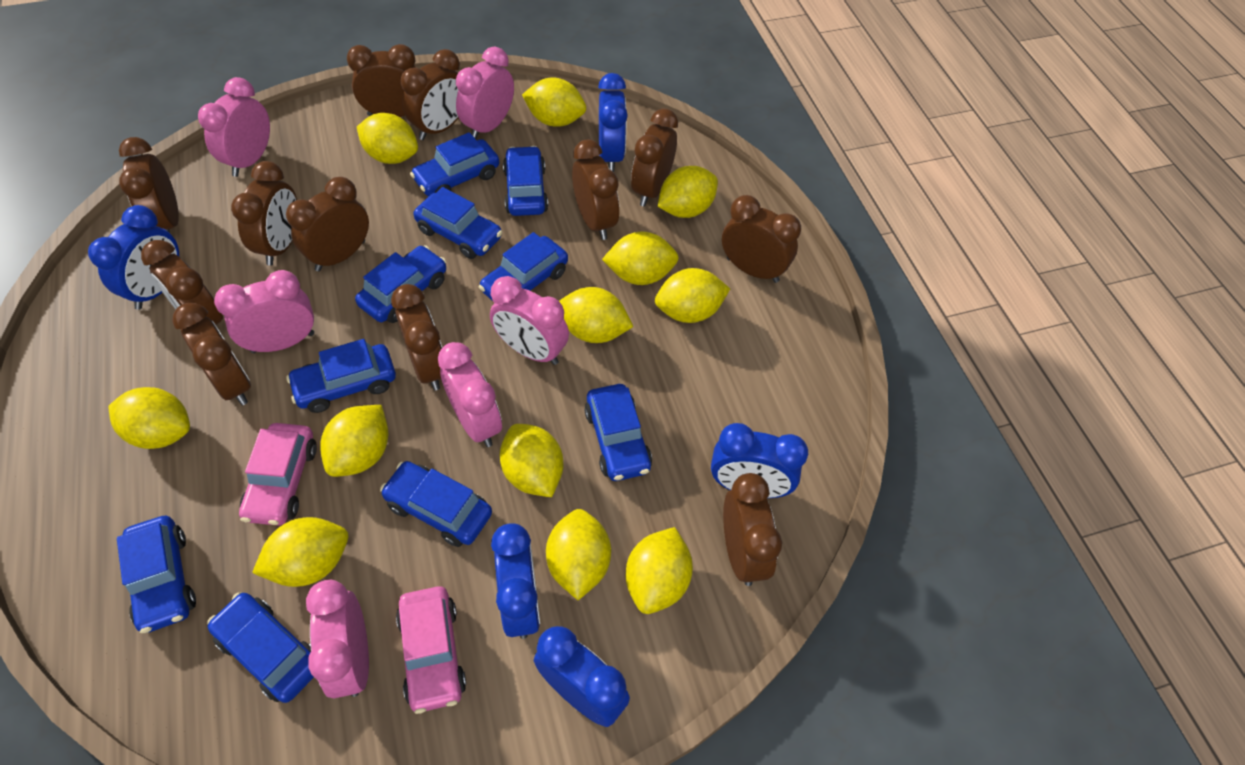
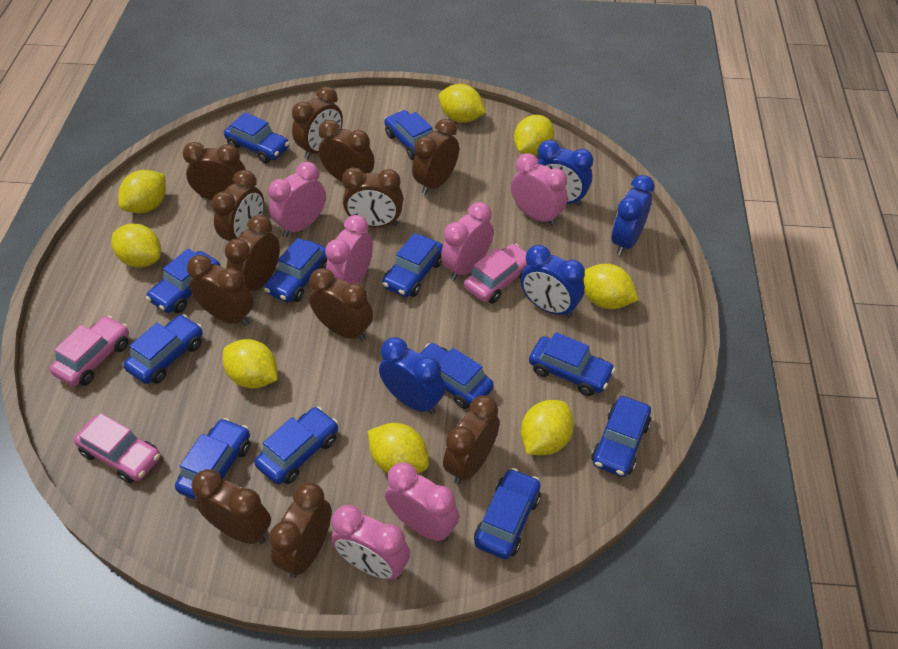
blue car: [117,516,196,633] [207,592,314,703] [286,339,396,413] [355,245,446,323] [380,461,492,547] [410,132,499,196] [413,187,503,259] [479,232,568,301] [503,146,548,216] [584,384,652,481] = 10 -> [123,314,203,384] [146,249,220,313] [175,418,250,500] [224,112,289,163] [254,407,338,484] [264,238,327,302] [382,233,443,297] [384,110,433,160] [420,343,494,409] [474,468,541,559] [529,332,615,396] [591,396,652,477] = 12
blue clock: [88,205,179,310] [491,523,540,639] [534,626,630,727] [598,73,628,172] [711,423,808,498] = 5 -> [379,337,445,415] [521,245,585,318] [537,140,593,206] [611,175,655,256] = 4
pink car: [239,423,317,526] [396,586,466,714] = 2 -> [49,315,129,387] [74,413,160,483] [464,244,528,304] = 3
yellow lemon: [108,387,190,449] [252,517,348,587] [320,405,388,477] [357,113,418,164] [500,424,563,497] [522,77,586,127] [546,509,611,600] [559,287,633,343] [602,231,679,285] [626,527,693,614] [655,268,730,323] [658,166,718,218] = 12 -> [111,224,161,268] [118,170,166,213] [223,339,278,389] [368,423,429,473] [439,84,486,123] [514,115,554,156] [521,400,574,455] [583,264,639,309] = 8

